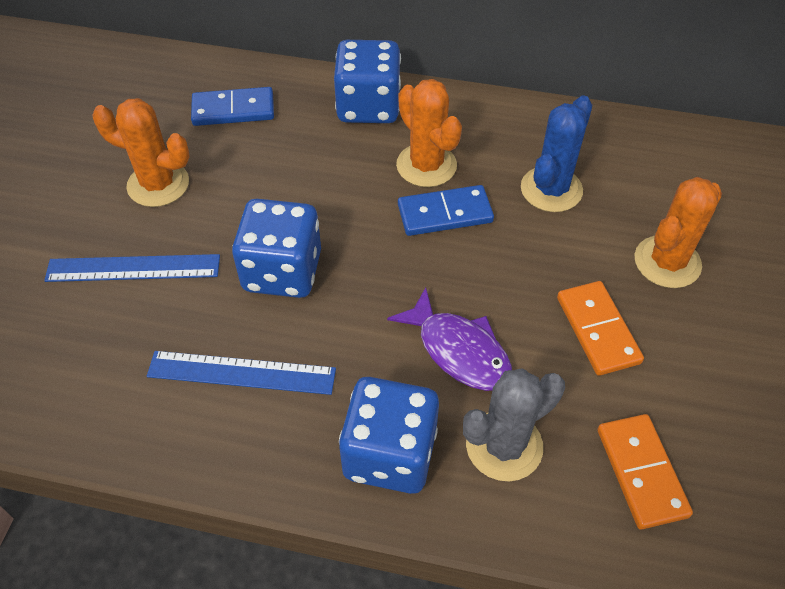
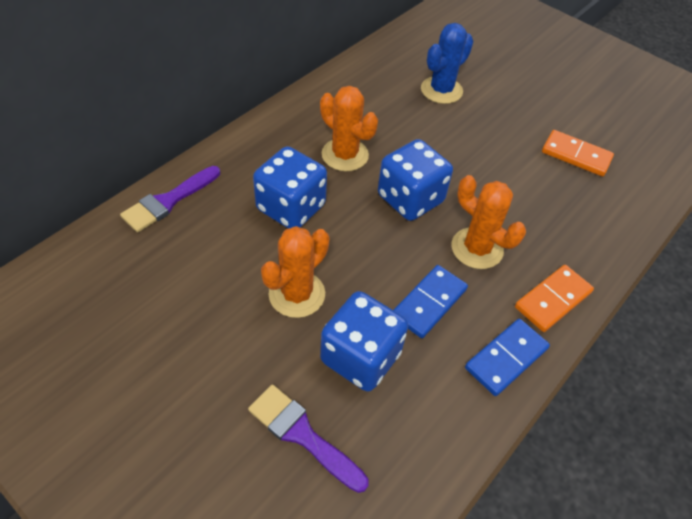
blue ruler: [44,254,220,282] [147,351,336,395] = 2 -> none = 0
grey cactus: [463,368,565,481] = 1 -> none = 0
purple brush: none = 0 -> [120,166,220,232] [248,385,369,493] = 2
purple fish: [387,287,512,391] = 1 -> none = 0

